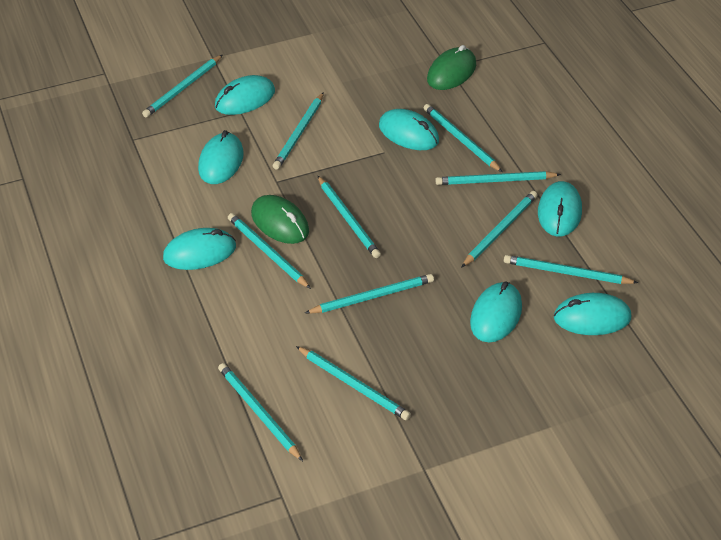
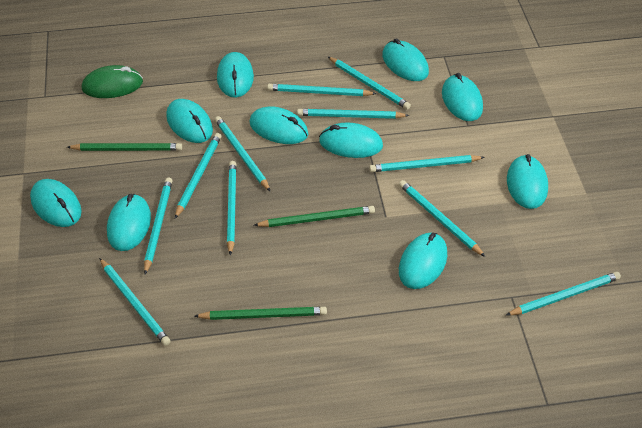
green mouse: [251,195,309,244] [427,45,476,90] = 2 -> [82,65,143,98] = 1
green pencil: none = 0 -> [67,143,182,151] [194,307,327,320] [254,206,375,227] = 3
turquoise mouse: [163,228,236,270] [198,130,244,184] [215,75,275,115] [379,109,439,150] [470,281,522,342] [538,181,582,237] [554,293,631,335] = 7 -> [30,179,82,227] [107,194,151,251] [166,99,213,143] [217,52,254,98] [250,107,308,144] [319,122,383,158] [382,38,429,81] [399,233,447,289] [442,73,483,121] [507,154,548,209] = 10

